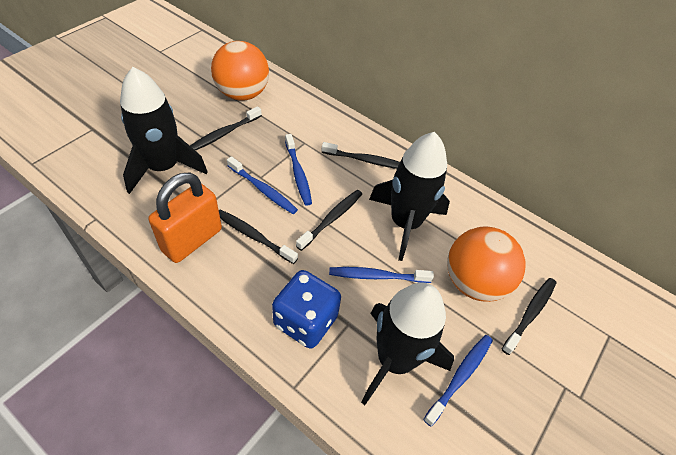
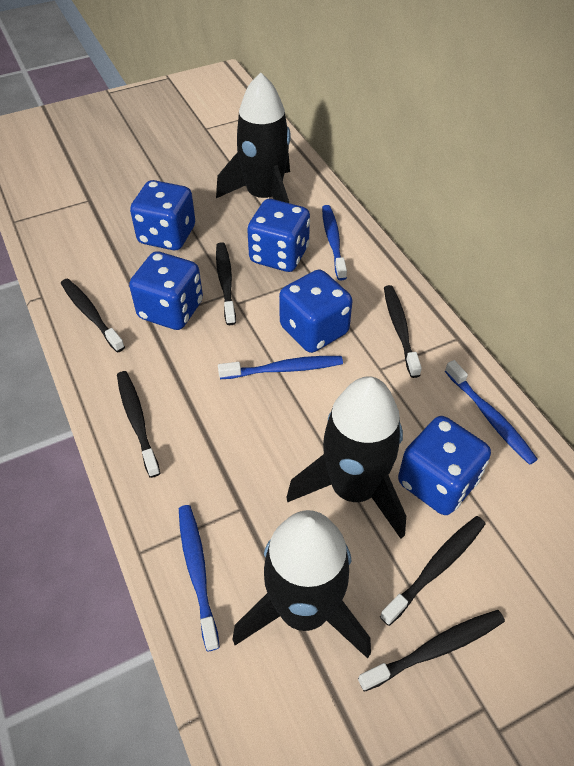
black toothbrush: [190,106,262,151] [219,209,298,264] [296,190,362,251] [322,142,400,169] [502,278,556,355] = 5 -> [61,279,125,353] [117,371,160,478] [216,242,236,325] [358,610,505,692] [380,516,485,626] [384,285,422,378] = 6
blue dice: [272,270,341,349] = 1 -> [129,251,203,330] [130,180,195,250] [247,199,310,272] [279,269,352,353] [398,416,491,515] = 5
orange ball: [211,41,269,101] [447,226,525,302] = 2 -> none = 0
orange padlock: [148,172,222,263] = 1 -> none = 0

